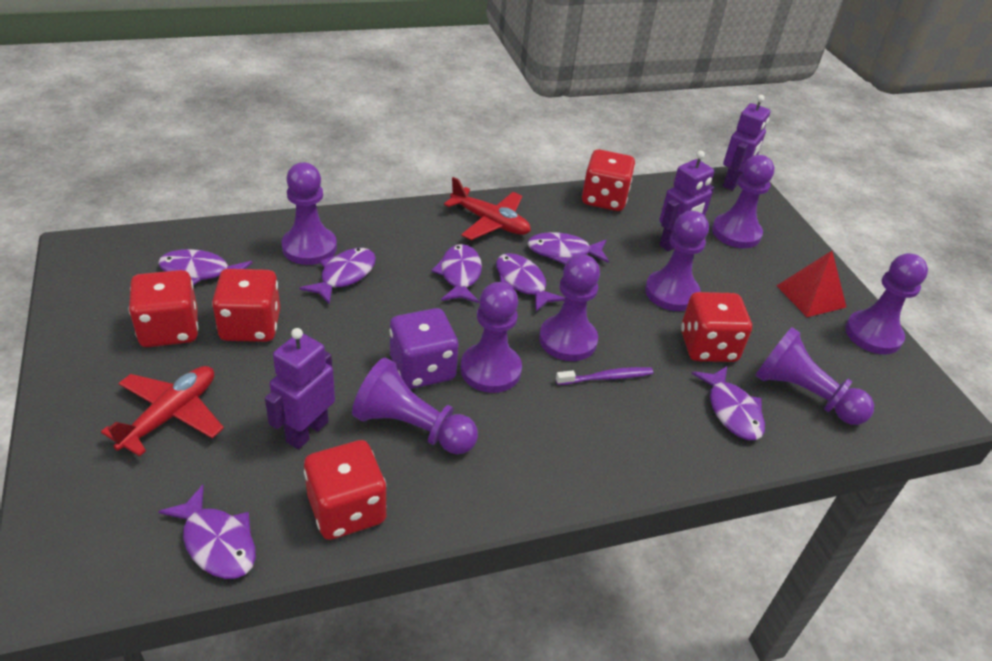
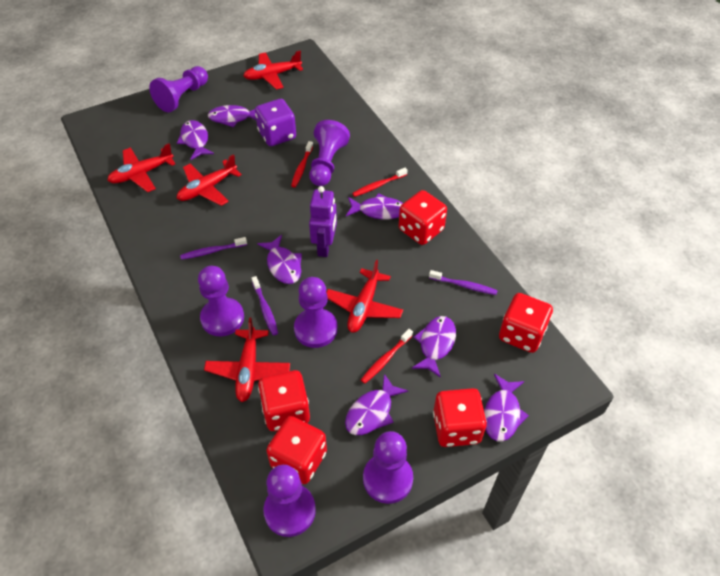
purple pawn: [281,163,337,265] [352,358,478,454] [460,282,522,393] [539,254,600,361] [645,211,709,311] [712,155,774,248] [755,327,874,425] [845,253,928,354] = 8 -> [149,66,208,112] [198,266,244,336] [263,465,316,537] [294,277,338,348] [309,120,350,186] [363,431,413,504] = 6
purple robot: [265,328,335,449] [659,151,714,251] [723,95,770,190] = 3 -> [309,186,337,257] = 1
purple toothbrush: [556,367,653,385] = 1 -> [180,237,247,260] [252,276,278,335] [429,270,498,295] = 3
red plane: [101,366,224,457] [444,177,531,240] = 2 -> [107,143,175,192] [177,154,242,206] [204,317,290,402] [243,50,303,90] [326,260,403,333] = 5
red pyramid: [777,251,846,317] = 1 -> none = 0
red toothbrush: none = 0 -> [291,141,313,188] [352,168,407,197] [361,329,413,384] = 3

